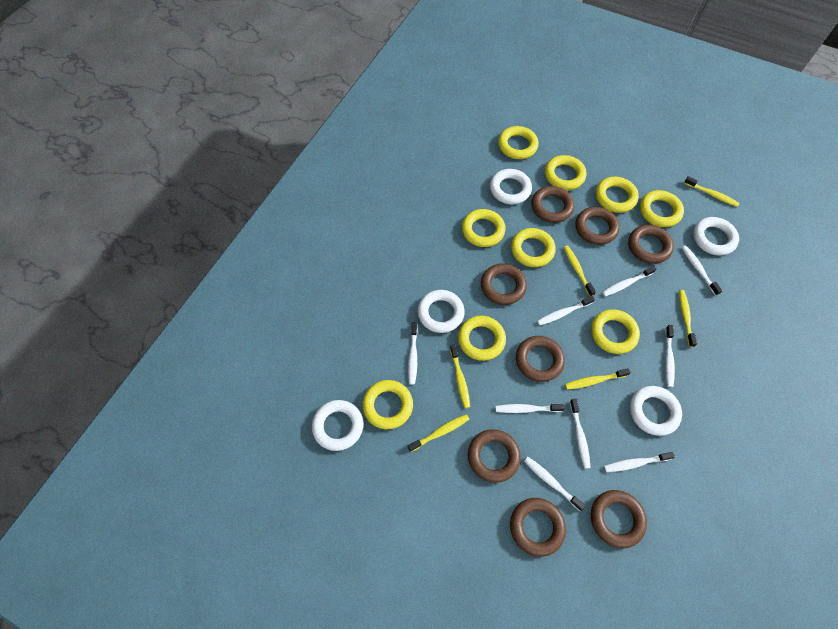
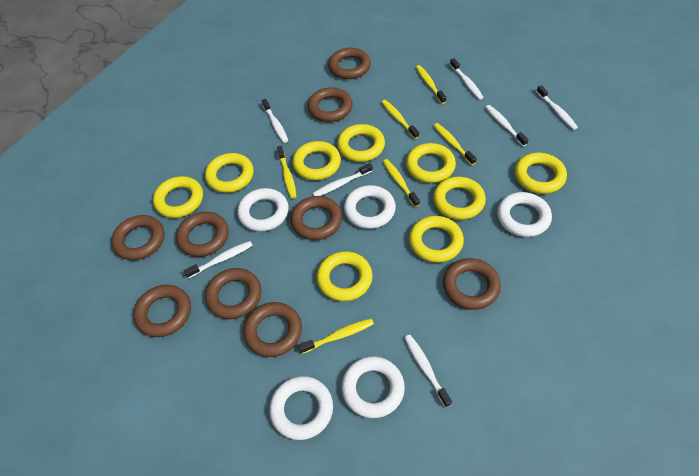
brown ring: [468,429,521,483] [481,264,527,305] [510,498,566,557] [516,336,565,382] [531,186,574,223] [575,207,620,245] [591,490,647,548] [628,225,674,264] = 8 -> [111,215,164,260] [133,285,191,337] [176,212,229,257] [205,268,261,319] [243,302,302,357] [290,196,342,240] [307,87,353,122] [328,48,371,79] [443,258,501,310] = 9
white toothbrush: [408,322,418,385] [496,404,564,413] [524,457,586,511] [537,296,595,325] [570,399,591,469] [602,266,656,296] [604,452,675,472] [665,325,675,387] [682,245,722,296] = 9 -> [184,241,253,278] [262,99,288,143] [313,163,373,196] [405,335,452,408] [450,58,484,100] [485,105,528,146] [536,85,578,130] = 7

